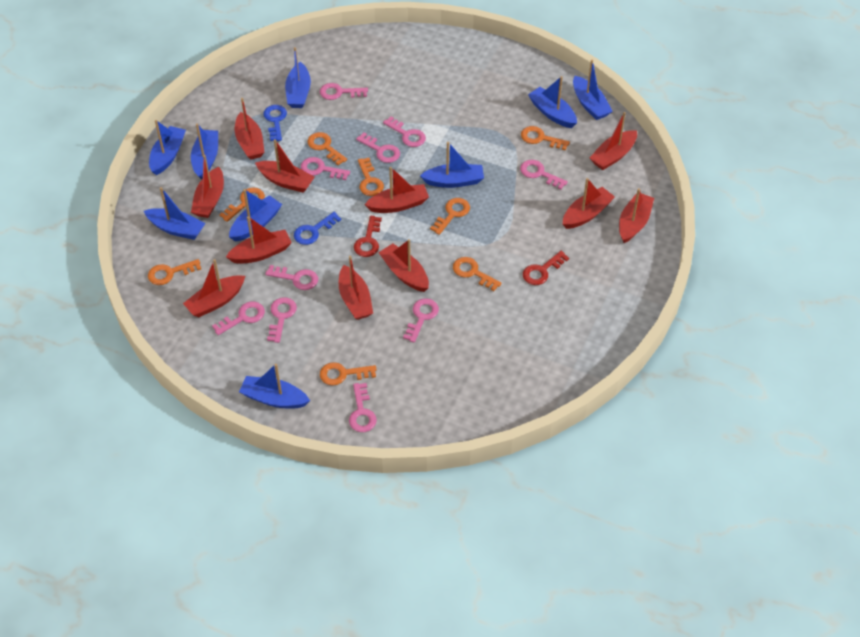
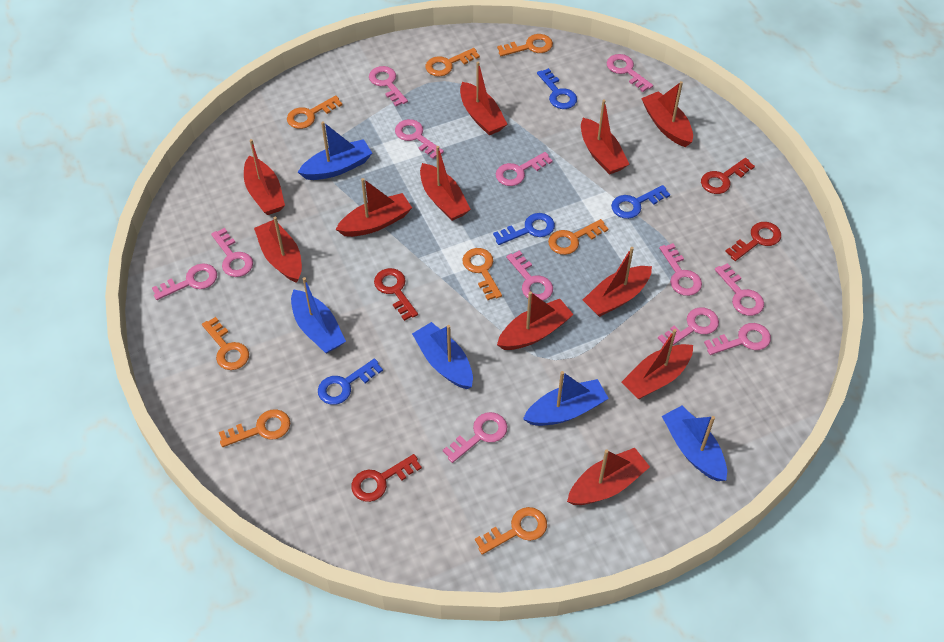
blue boat: [144,187,205,240] [149,120,186,175] [191,124,218,180] [229,189,282,242] [239,364,310,408] [285,47,311,108] [420,142,484,188] [528,76,577,128] [573,60,613,120] = 9 -> [291,277,346,353] [298,121,372,180] [412,322,473,389] [523,371,609,426] [662,406,727,481] = 5
blue key: [263,105,287,141] [294,212,341,245] = 2 -> [318,358,383,405] [493,213,555,245] [537,68,577,109] [611,185,670,219] = 4
pink key: [212,302,265,335] [265,265,318,290] [267,297,297,343] [301,157,350,180] [320,83,368,100] [349,383,377,432] [356,133,400,163] [383,116,426,147] [403,298,439,343] [520,160,568,190] = 10 -> [152,263,217,300] [211,228,253,277] [369,66,408,106] [395,119,444,159] [443,412,508,463] [496,152,553,186] [506,251,553,301] [606,54,653,92] [658,307,719,345] [659,243,702,296] [704,323,771,355] [715,263,764,316] = 12
red key: [354,216,382,257] [523,251,569,285] = 2 -> [351,454,422,502] [374,268,418,321] [701,158,755,194] [725,222,781,261] = 4

